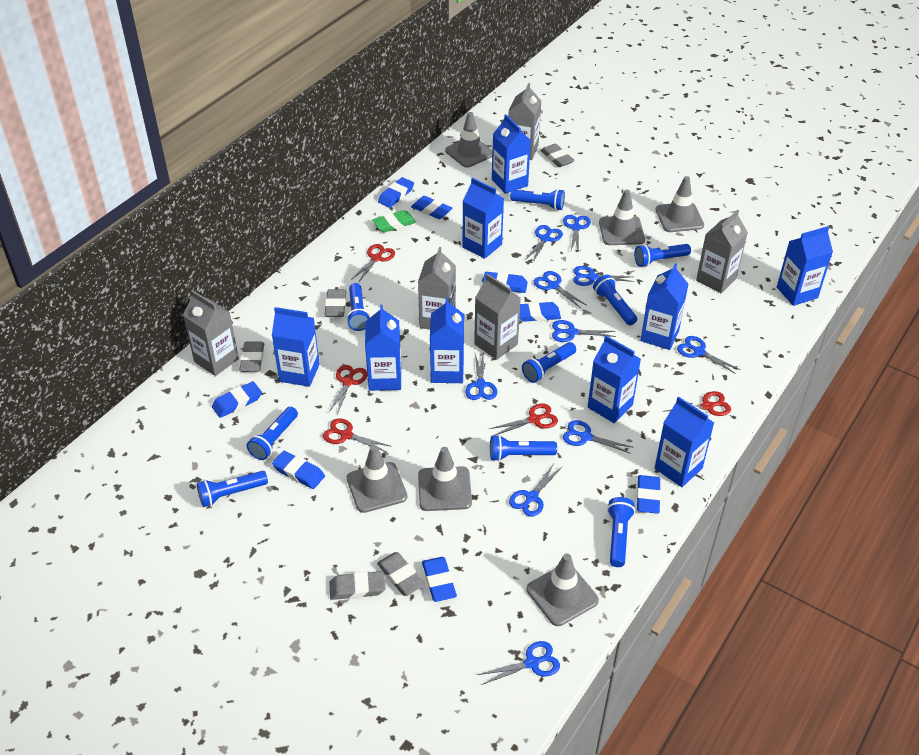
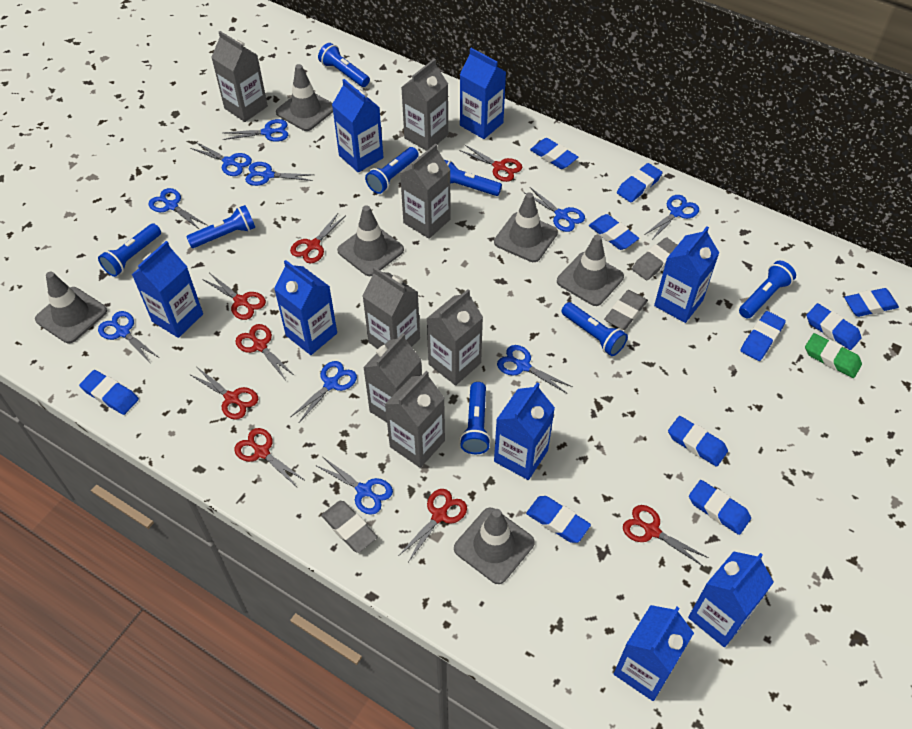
blue carton: [272,307,320,387] [365,304,401,391] [430,297,464,383] [462,178,504,259] [492,114,531,194] [588,336,641,423] [640,263,689,350] [655,396,714,487] [777,226,833,306] = 9 -> [132,241,203,338] [274,260,337,355] [332,79,384,173] [460,48,506,139] [494,382,555,480] [614,605,694,701] [654,227,719,323] [688,552,774,647] = 8
blue eraser: [212,381,262,418] [272,451,325,489] [378,177,414,208] [411,196,452,219] [422,557,457,602] [483,272,528,293] [519,302,561,322] [637,475,661,514] = 8 -> [79,370,139,415] [526,496,591,543] [530,138,578,169] [589,214,639,250] [617,163,662,202] [668,416,728,467] [689,480,751,535] [740,311,786,361] [806,303,861,350] [844,288,899,317] = 10
blue flashlight: [197,471,268,507] [247,406,298,460] [346,283,370,331] [490,435,557,461] [510,189,565,210] [522,342,576,383] [593,275,637,325] [607,497,635,567] [634,244,691,267] = 9 -> [98,223,161,277] [186,205,255,248] [318,43,370,87] [365,147,419,194] [445,160,502,196] [460,382,491,454] [561,302,628,356] [739,261,796,319] = 8
grey carton: [183,290,239,376] [418,247,456,330] [474,274,521,360] [508,83,541,160] [696,210,748,293] = 5 -> [211,31,268,122] [363,267,420,349] [363,333,422,422] [385,371,445,468] [400,143,451,239] [401,59,448,151] [426,289,483,385] = 7
grey eraser: [239,342,264,372] [325,289,346,317] [329,571,386,600] [377,552,425,596] [540,144,575,167] = 5 -> [321,501,377,553] [604,290,648,330] [632,237,677,280] = 3
red scissors: [323,418,392,452] [328,365,367,414] [351,244,395,283] [490,403,558,436] [665,391,731,416] = 5 -> [189,367,258,420] [202,273,266,320] [234,428,306,487] [235,324,295,379] [290,212,345,263] [399,489,467,562] [459,144,522,182] [623,505,709,567] = 8

